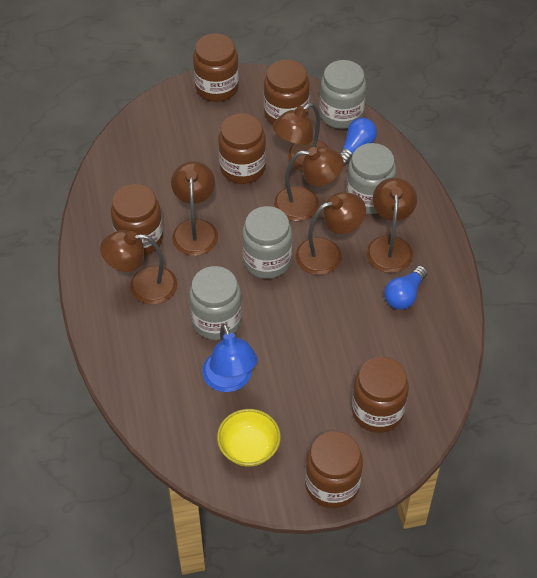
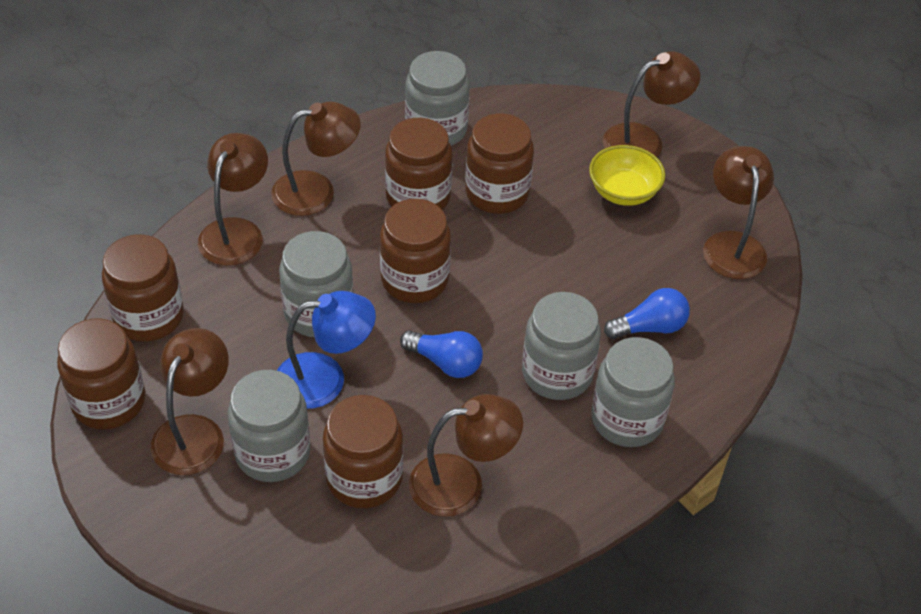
grey jar: [189,266,242,340] [242,206,292,279] [319,60,366,129] [346,143,396,214] = 4 -> [228,370,311,482] [279,231,354,337] [405,51,470,146] [522,292,601,400] [591,337,675,447] = 5

